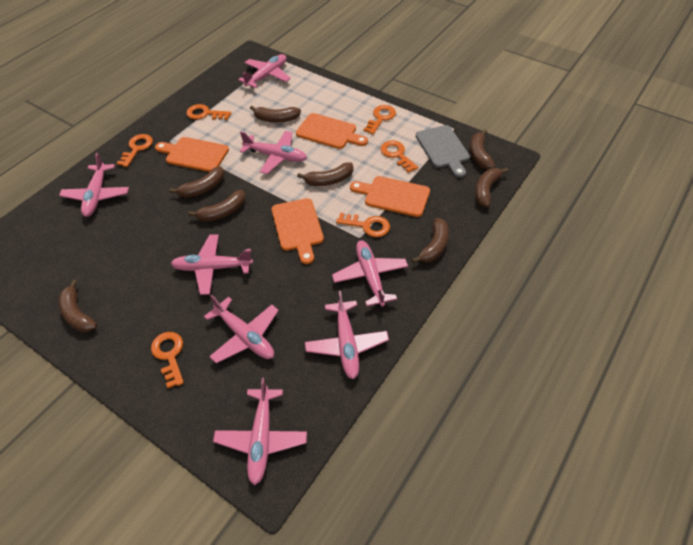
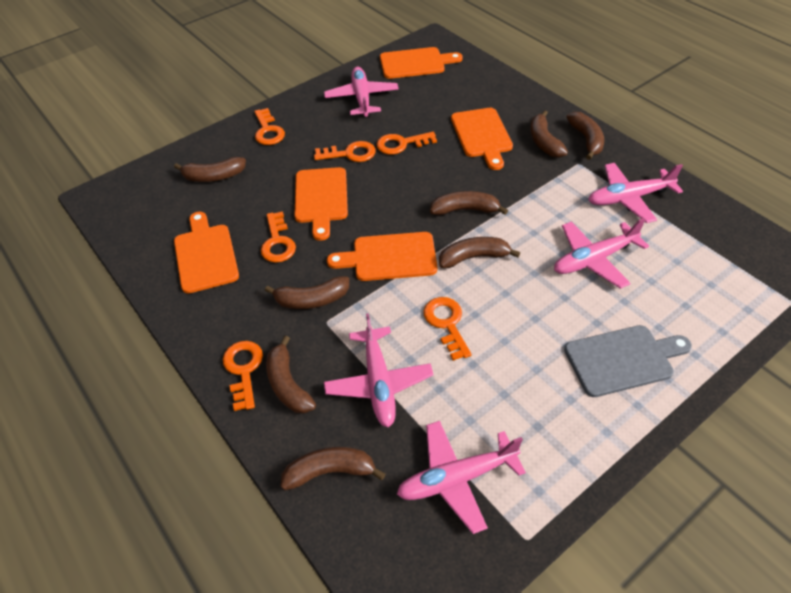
orange cutting board: [155,137,229,172] [272,198,324,264] [296,113,368,149] [350,176,430,217] = 4 -> [174,212,239,293] [294,167,348,241] [327,232,437,281] [380,47,463,79] [451,108,513,170] = 5
pink plane: [59,153,129,217] [171,234,253,295] [204,295,279,363] [213,378,307,485] [238,54,291,88] [240,131,307,174] [305,290,389,379] [332,240,408,307] = 8 -> [324,67,399,117] [324,313,434,427] [397,421,526,534] [554,218,649,289] [588,163,683,223] = 5

